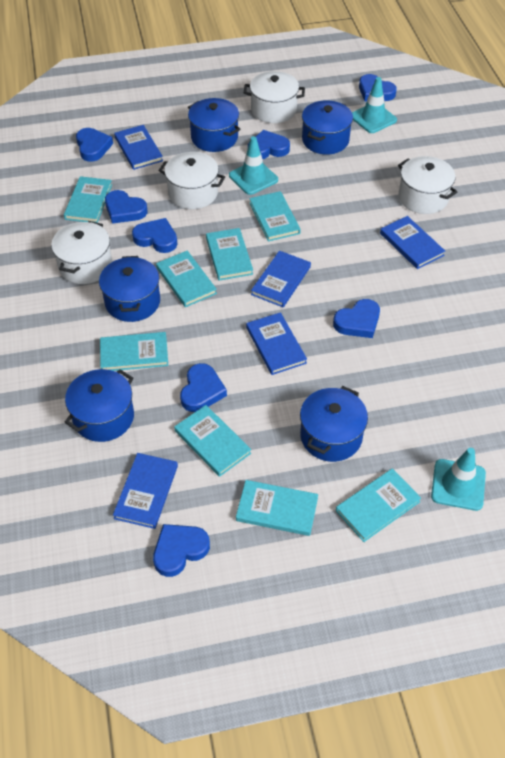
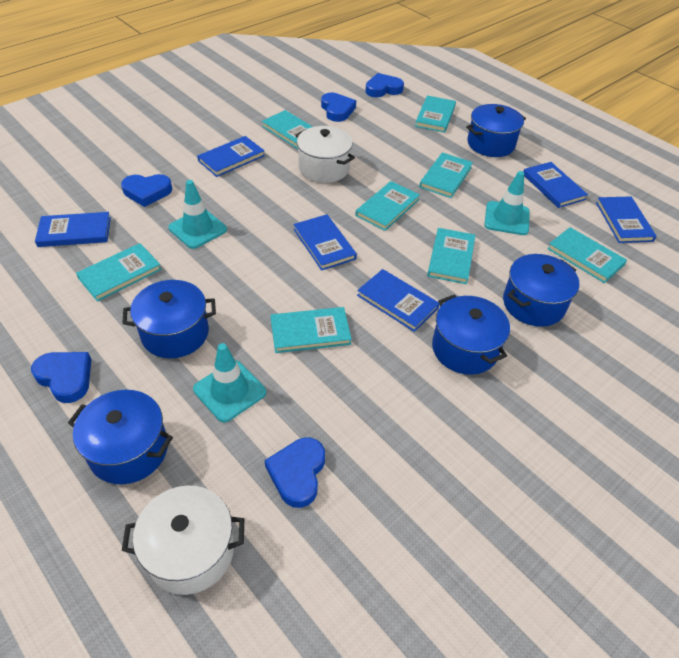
blue book: [113,453,178,529] [114,125,163,170] [246,312,307,375] [251,251,311,307] [380,216,445,269] = 5 -> [35,212,111,247] [197,136,265,177] [294,214,357,271] [357,269,439,332] [523,162,588,208] [596,196,657,243] = 6
blue heart: [76,128,113,162] [105,190,147,224] [132,218,177,253] [153,524,210,577] [180,363,227,412] [248,130,290,159] [333,299,380,338] [359,74,397,101] = 8 -> [31,352,91,403] [121,174,172,207] [265,438,325,508] [321,93,356,122] [365,73,404,97] = 5
white pot: [51,221,112,284] [159,152,225,209] [244,71,305,123] [398,156,457,214] = 4 -> [122,486,244,595] [295,126,355,183] = 2

